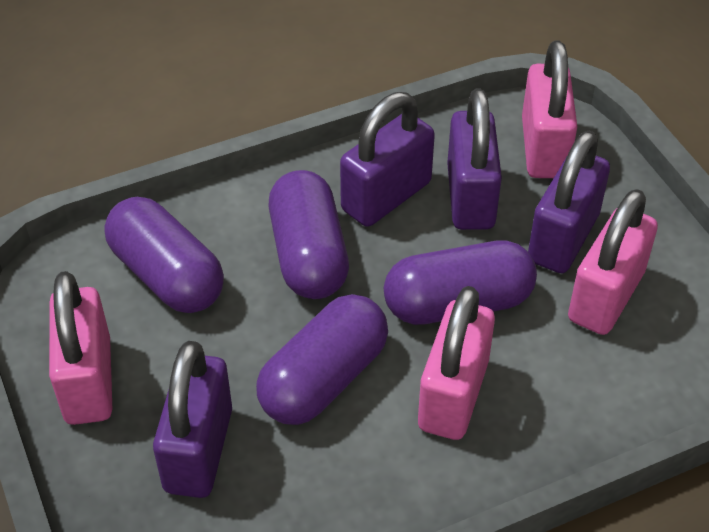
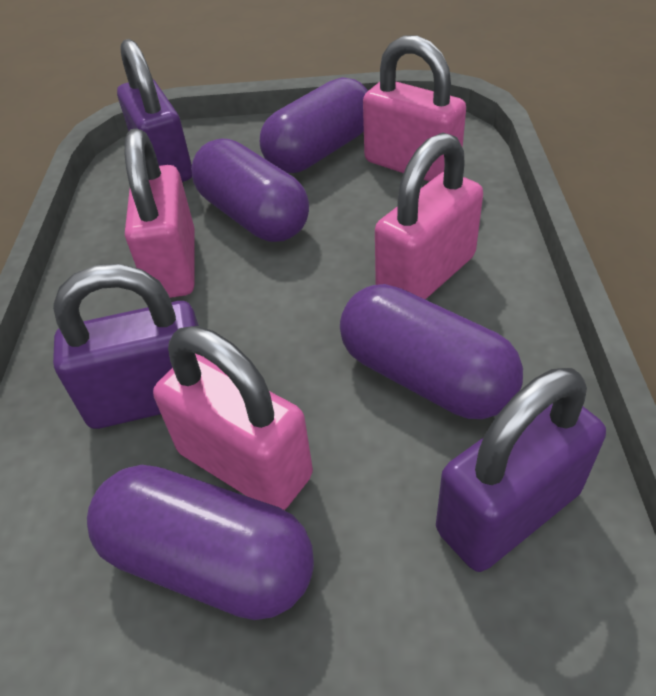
purple padlock: [153,341,232,498] [340,92,435,227] [447,89,502,230] [528,131,610,273] = 4 -> [53,264,199,429] [117,39,192,182] [436,368,606,572] = 3

